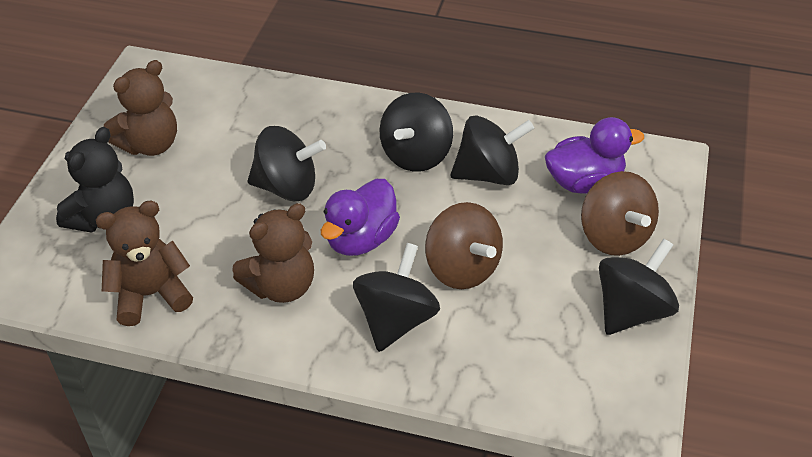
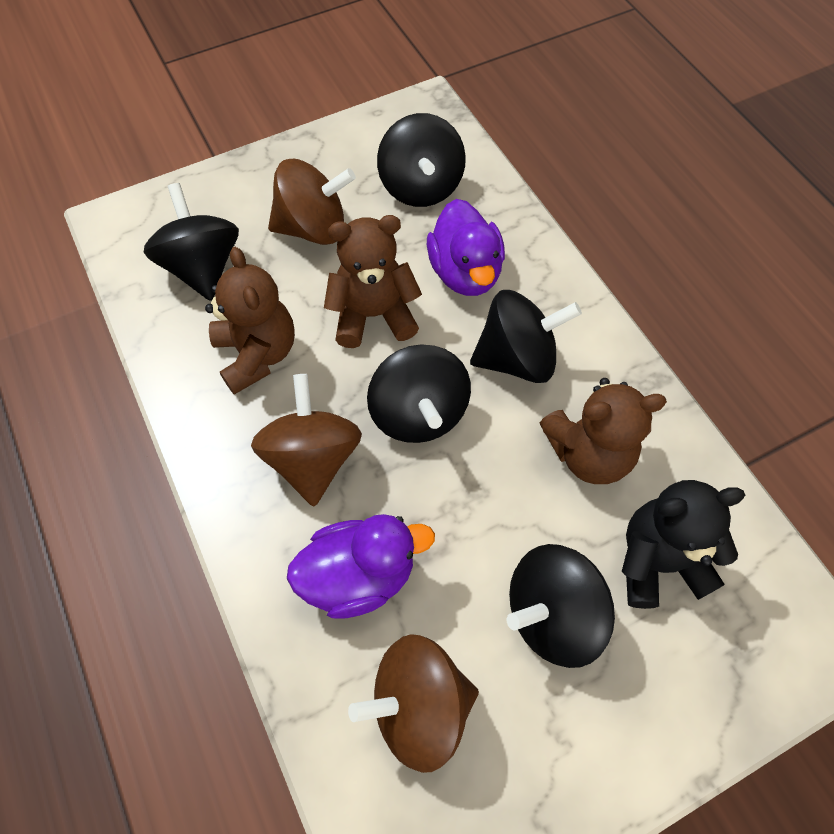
brown spinning top: [425,202,503,289] [581,171,659,256] = 2 -> [251,374,362,506] [268,159,356,245] [348,634,479,773] = 3

